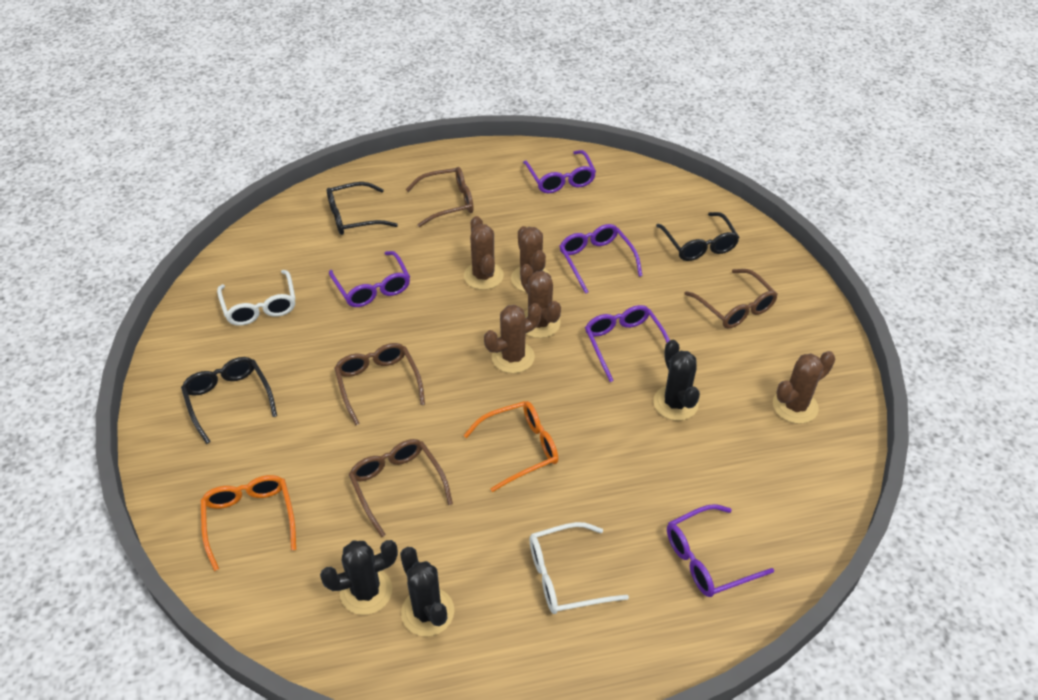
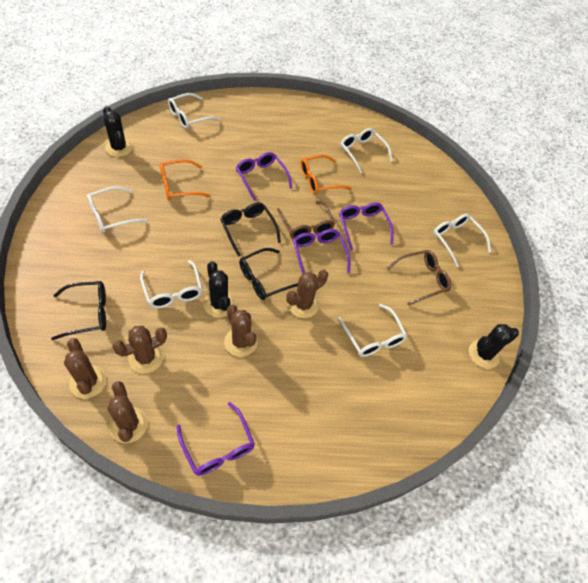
brown glasses: [334,343,425,425] [349,439,453,537] [406,167,473,227] [684,269,778,329] = 4 -> [277,201,335,239] [387,250,451,306] = 2
purple glasses: [329,251,410,307] [523,150,596,193] [559,224,642,294] [585,305,670,382] [667,504,774,597] = 5 -> [177,402,255,476] [236,152,292,201] [293,229,350,274] [339,202,394,250] = 4
white glasses: [217,270,296,326] [530,522,629,614] = 2 -> [87,186,148,233] [140,260,203,308] [168,93,221,129] [338,304,407,357] [340,128,393,173] [433,214,491,267] = 6

